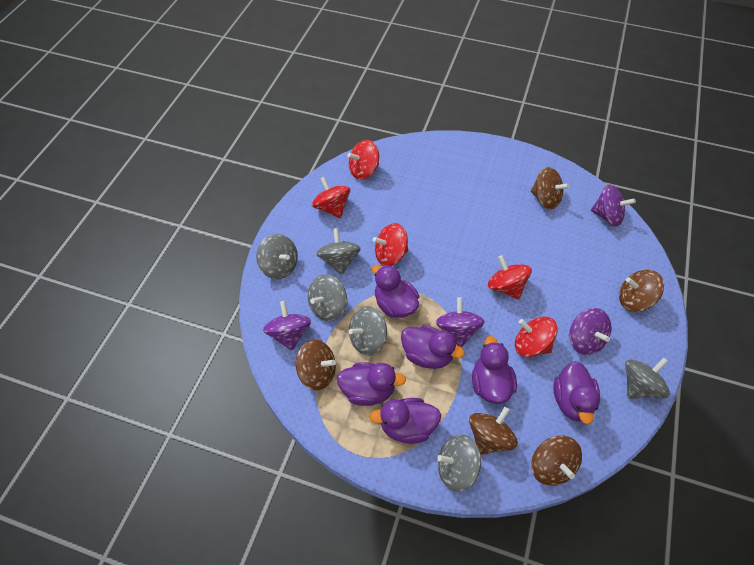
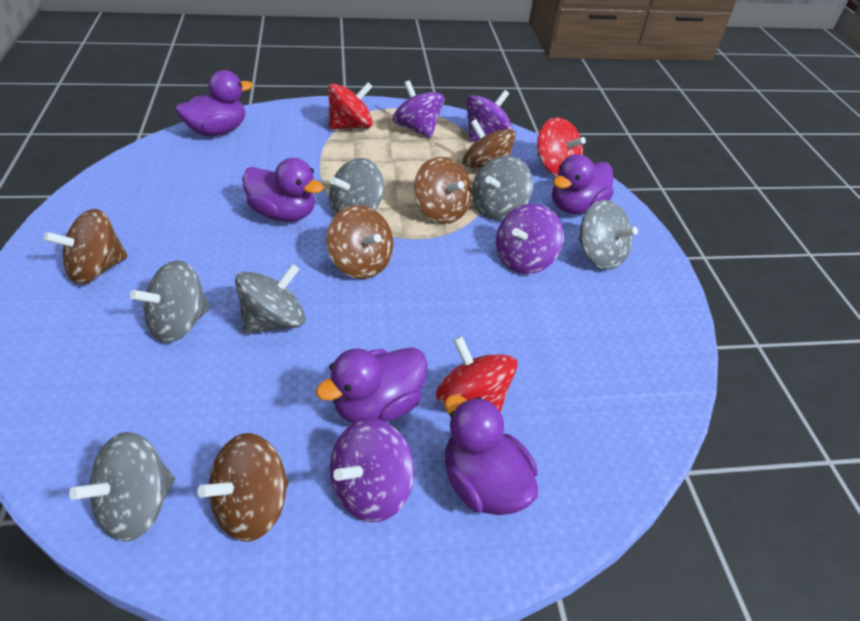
purple duck: [337,362,406,406] [370,398,441,444] [372,265,419,318] [401,325,464,369] [472,336,517,404] [553,361,600,425] = 6 -> [176,70,253,136] [242,158,324,222] [316,347,428,423] [445,395,538,515] [552,154,614,214] = 5
red spinning top: [312,177,350,218] [347,140,379,180] [373,223,408,266] [488,255,532,299] [515,317,558,357] = 5 -> [328,82,373,130] [436,336,518,413] [537,117,586,176] = 3

